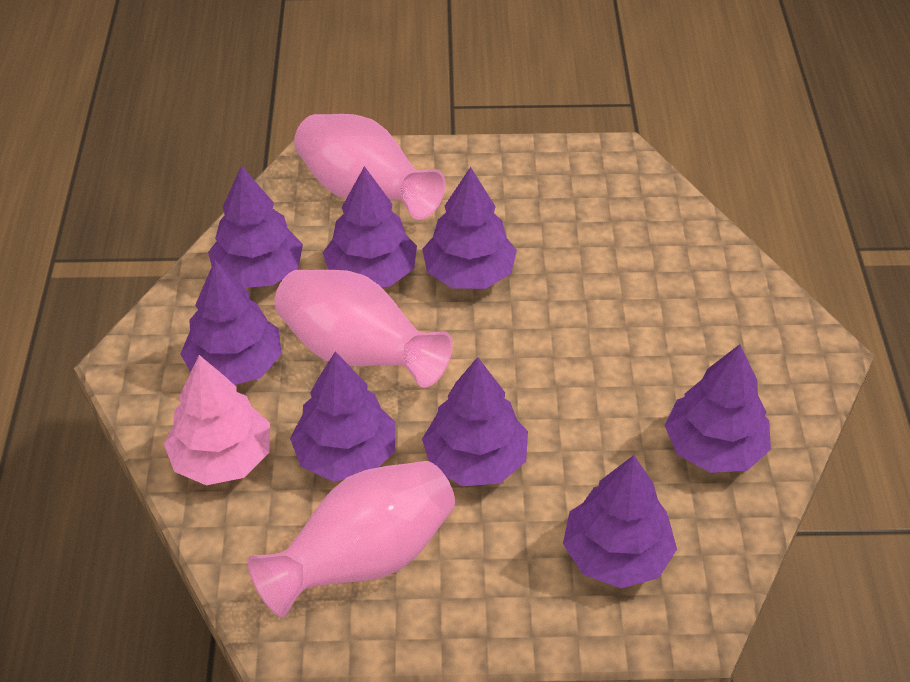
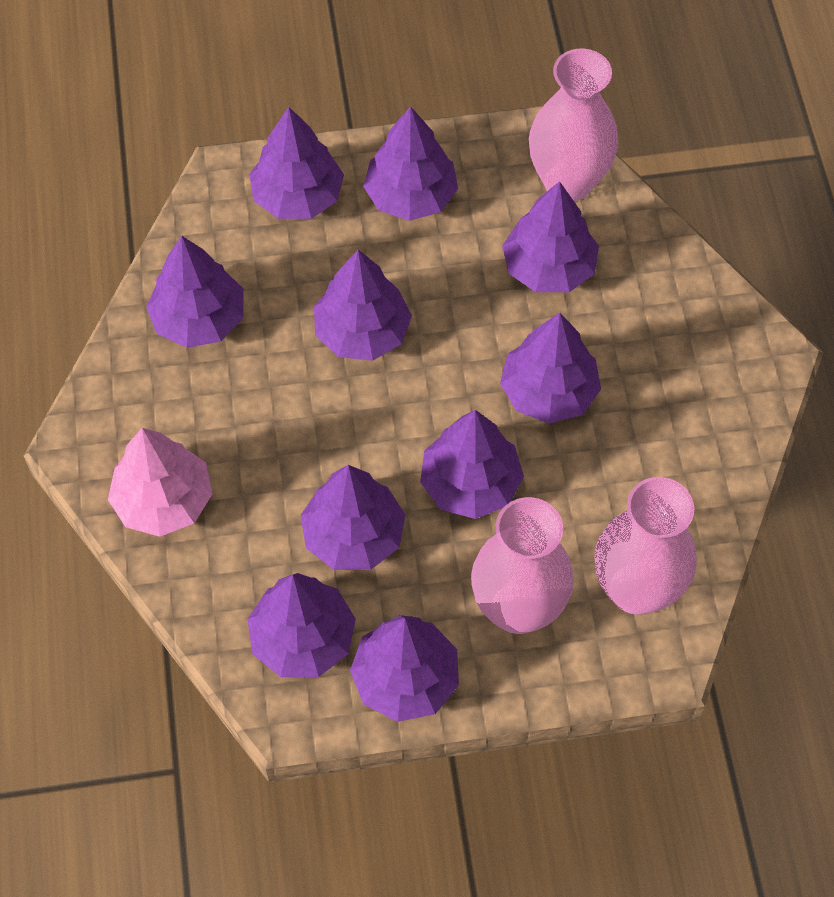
purple tree: [180,260,282,385] [208,165,303,288] [290,352,395,482] [323,166,417,287] [422,167,517,289] [422,357,528,486] [563,455,677,588] [664,344,771,473] = 8 -> [146,236,244,348] [248,573,356,677] [249,107,344,219] [300,465,405,570] [314,250,412,361] [350,615,459,722] [363,106,458,221] [420,410,524,519] [500,313,601,424] [502,181,599,292] = 10

